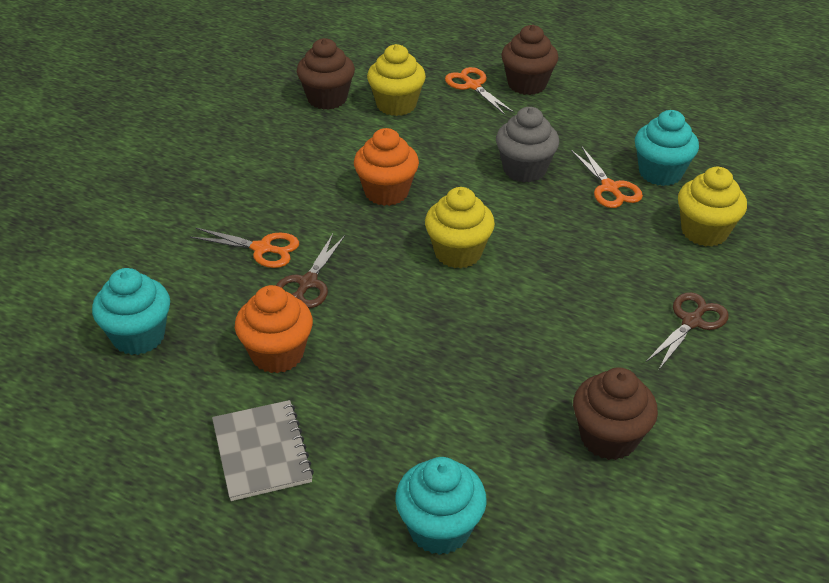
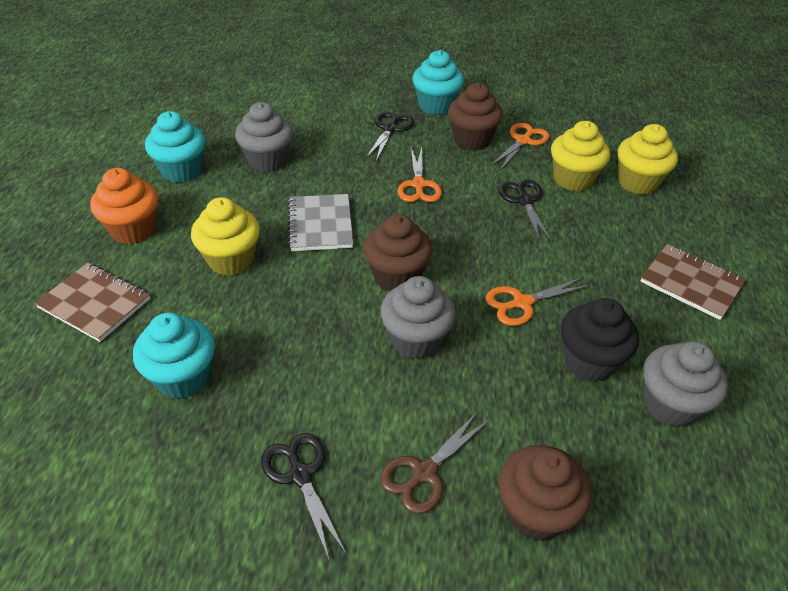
black cupcake: none = 0 -> [561,298,639,382] = 1
black scissors: none = 0 -> [261,433,346,559] [366,111,414,161] [498,180,552,243] = 3
brown notebook: none = 0 -> [34,263,150,342] [640,244,746,320] = 2
brown scissors: [276,234,345,308] [646,292,729,369] = 2 -> [380,411,490,514] = 1
grey cupcake: [496,107,559,183] = 1 -> [235,102,293,172] [380,276,456,359] [643,341,728,428] = 3
orange cupcake: [235,285,313,373] [354,128,419,206] = 2 -> [90,168,158,244] = 1

